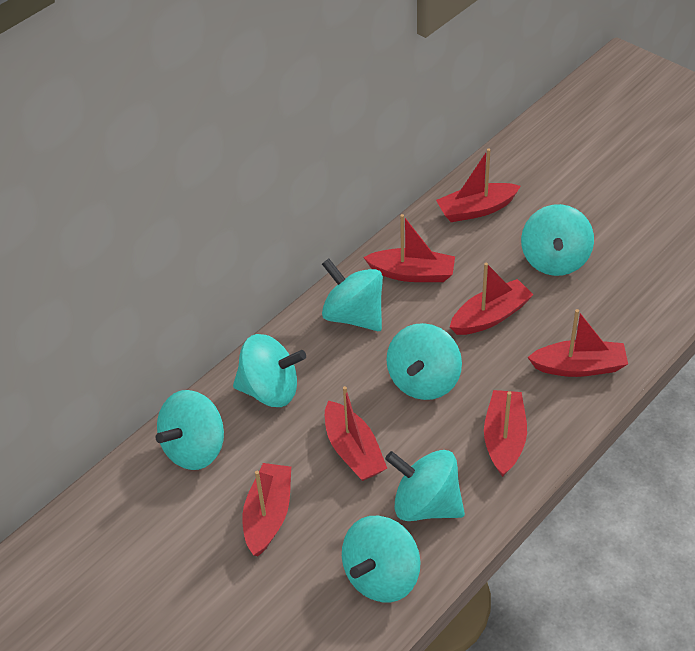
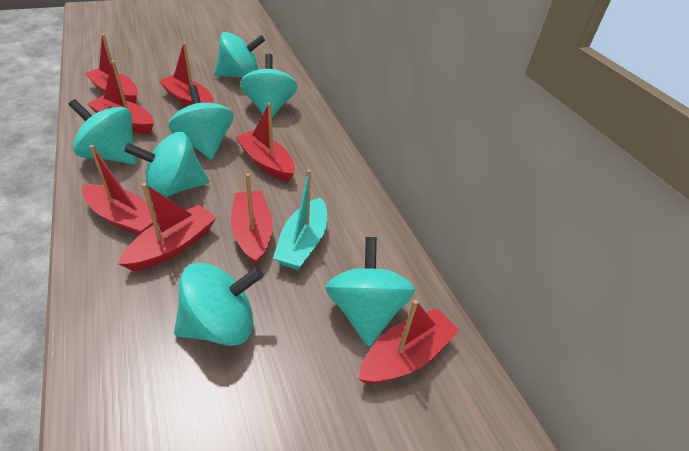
red boat: [242,463,291,556] [325,386,387,481] [363,214,455,282] [436,148,521,222] [450,263,534,335] [484,390,527,477] [527,309,628,377] = 7 -> [82,145,158,235] [85,34,138,104] [87,60,154,134] [118,183,216,271] [159,42,214,107] [231,173,273,266] [236,103,295,182] [358,299,459,384] = 8
turquoise boat: none = 0 -> [273,169,327,270] = 1

